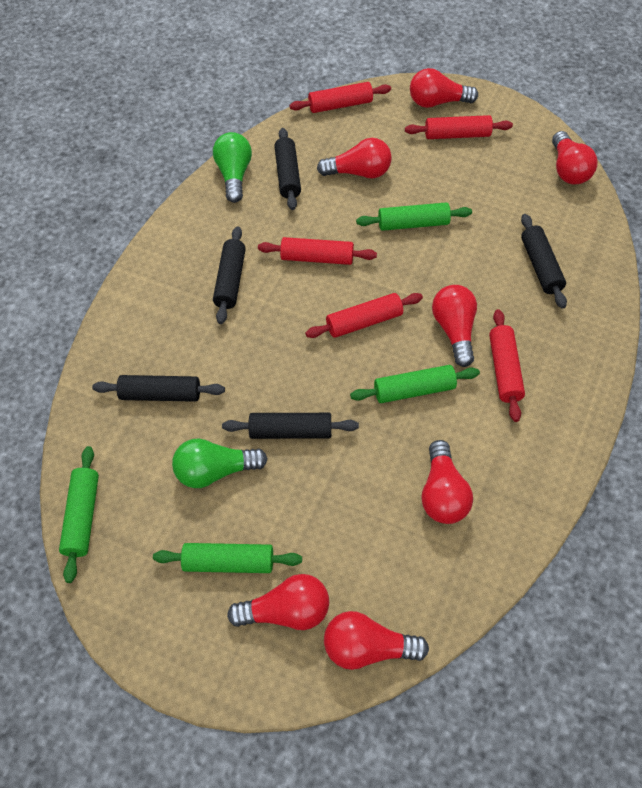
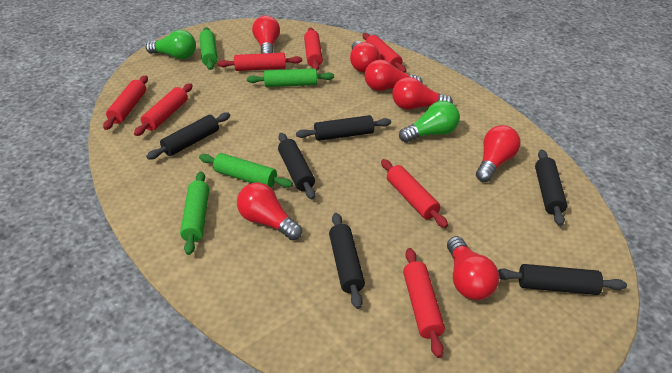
black rolling pin: [92,375,225,402] [213,226,246,324] [222,413,359,439] [274,128,301,210] [521,214,567,309] = 5 -> [146,113,230,160] [278,133,316,200] [296,115,391,141] [329,213,365,309] [498,264,627,295] [535,150,568,226] = 6
red rolling pin: [258,237,377,265] [290,82,391,113] [305,293,423,338] [405,115,513,139] [489,309,525,422] = 5 -> [103,75,148,130] [134,83,193,136] [218,52,302,71] [304,27,323,71] [363,33,406,73] [381,159,448,228] [403,248,445,358] = 7

